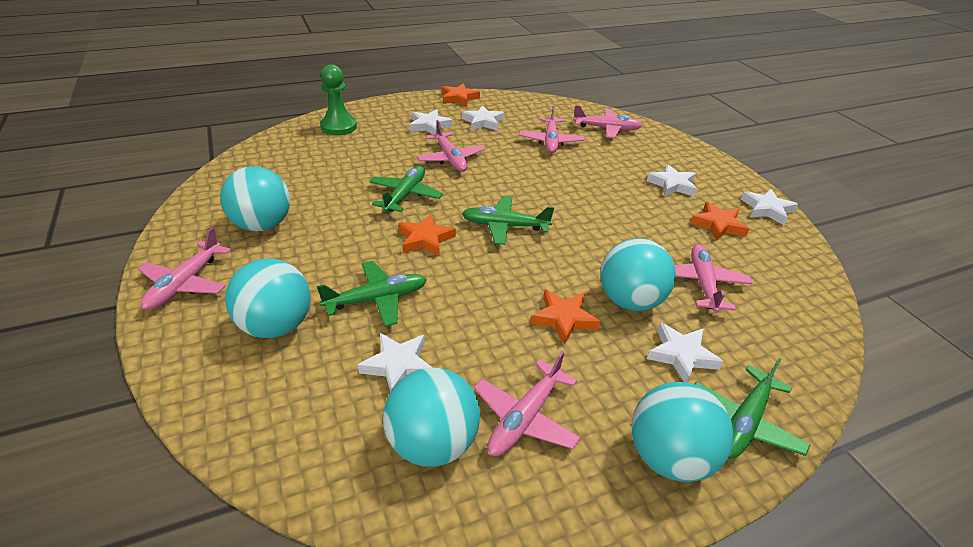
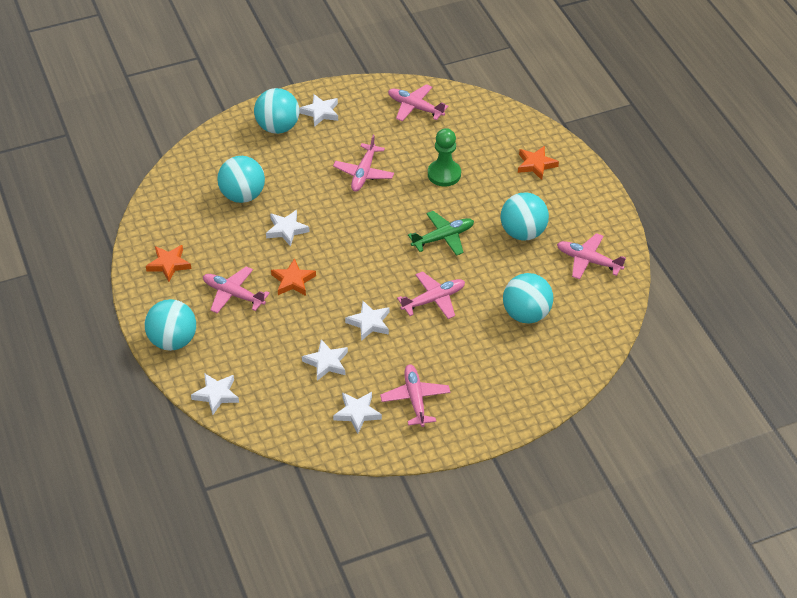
green plane: [317,261,427,327] [369,166,443,212] [462,196,554,245] [695,358,810,459] = 4 -> [408,211,474,256] = 1
orange star: [399,214,456,257] [442,83,480,107] [530,289,600,345] [690,202,749,241] = 4 -> [146,245,191,282] [271,258,316,296] [518,146,559,180] = 3

